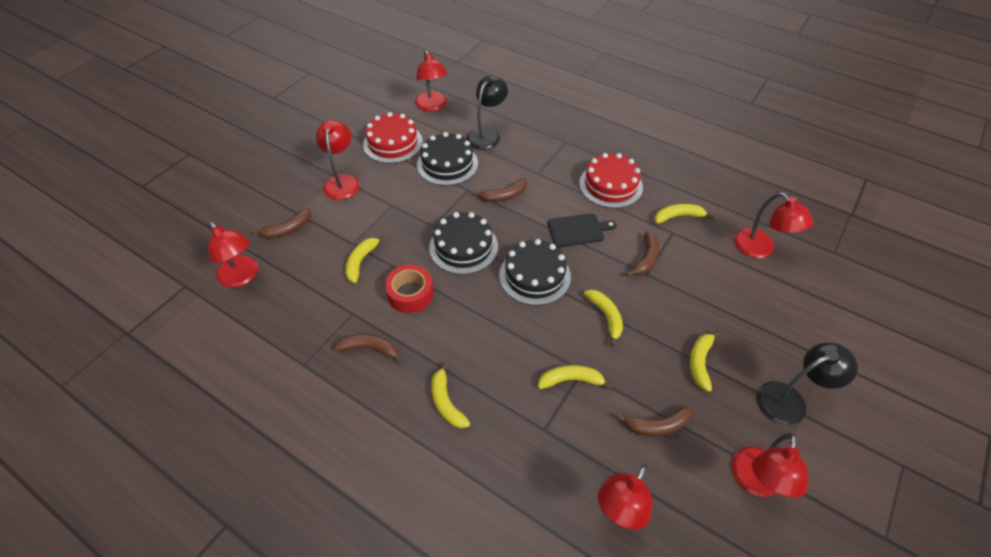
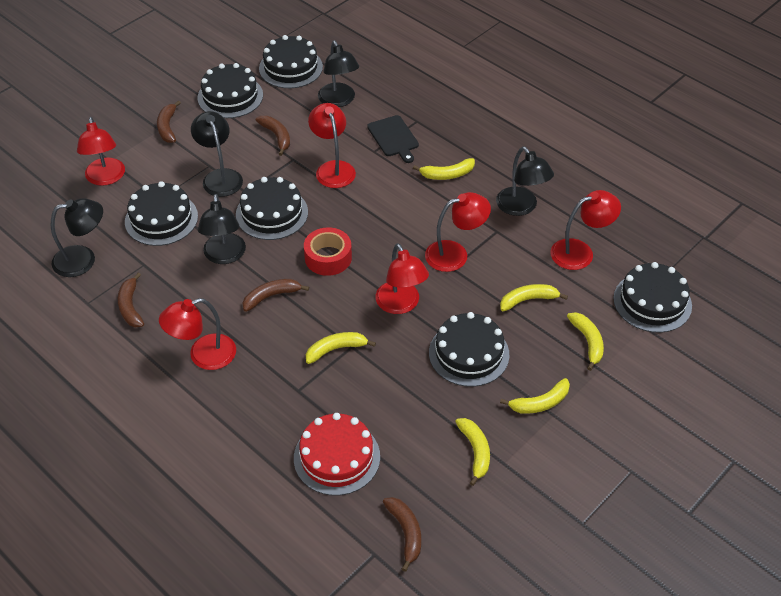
black cake: [417,132,478,186] [429,212,498,274] [499,239,571,305] = 3 -> [125,181,198,246] [197,63,263,118] [236,177,308,240] [259,35,323,88] [429,312,509,387] [613,262,692,333] = 6
black lamp: [466,75,508,150] [757,343,858,425] = 2 -> [51,198,103,277] [191,111,243,197] [198,194,246,264] [318,40,359,107] [496,146,554,216] = 5
red cake: [363,112,423,163] [579,153,643,208] = 2 -> [294,413,380,496] = 1

